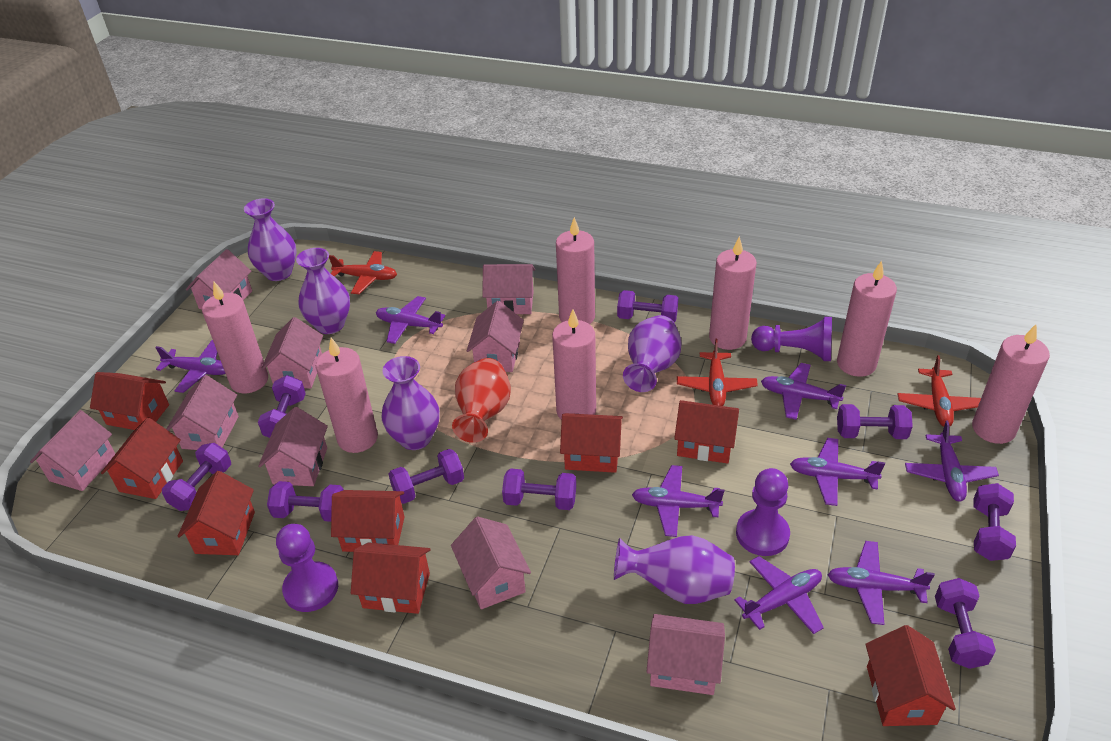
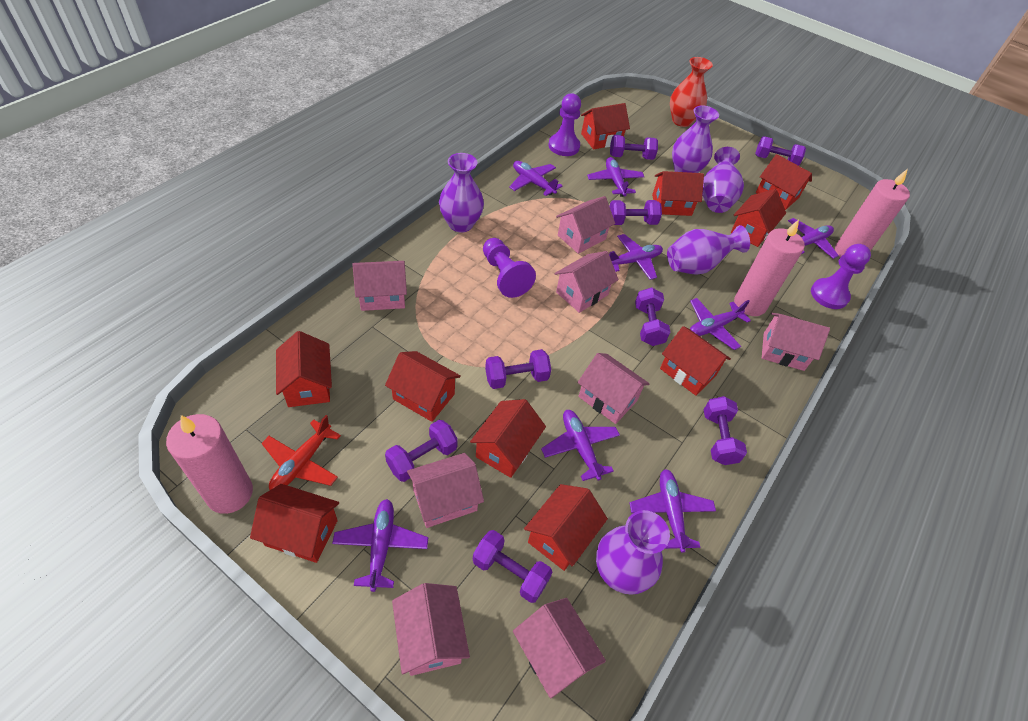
pink candle: [202,282,268,393] [316,338,378,453] [552,309,596,420] [556,217,595,324] [709,236,757,350] [837,261,897,377] [972,324,1050,444] = 7 -> [166,414,253,514] [734,220,805,316] [835,169,910,257] = 3
pink house: [30,410,115,491] [166,375,239,450] [186,249,252,309] [258,407,328,486] [261,317,323,388] [451,516,531,609] [467,301,524,372] [483,264,535,314] [646,614,725,695] = 9 -> [353,261,407,311] [392,583,470,676] [407,453,484,528] [513,598,606,699] [554,251,618,313] [556,196,615,254] [578,353,650,424] [762,313,830,371] = 8
purple dumbbell: [162,443,231,511] [258,375,306,438] [267,481,344,522] [388,449,464,504] [502,468,576,510] [617,290,678,323] [837,404,913,439] [935,578,996,669] [973,483,1016,561] = 9 -> [385,420,458,482] [473,530,553,603] [485,349,551,389] [609,200,662,225] [610,135,658,160] [635,287,670,346] [704,396,747,465] [755,136,806,166] = 8
red house: [90,372,169,430] [101,418,183,499] [178,471,255,555] [331,490,405,552] [351,543,431,614] [560,413,623,473] [674,400,739,464] [865,625,956,726] = 8 -> [250,484,339,563] [276,331,332,407] [385,351,461,422] [470,399,546,478] [524,484,608,571] [581,103,630,149] [652,171,704,216] [660,326,731,396] [731,189,786,247] [756,154,812,210] = 10
red plane: [329,251,397,294] [677,339,758,406] [898,355,981,427] = 3 -> [261,415,341,490] = 1

